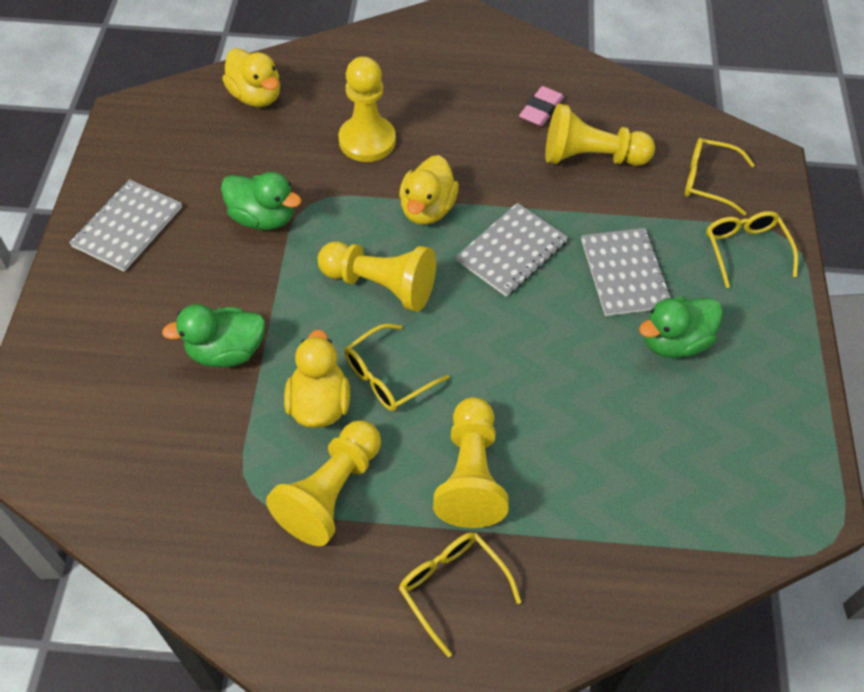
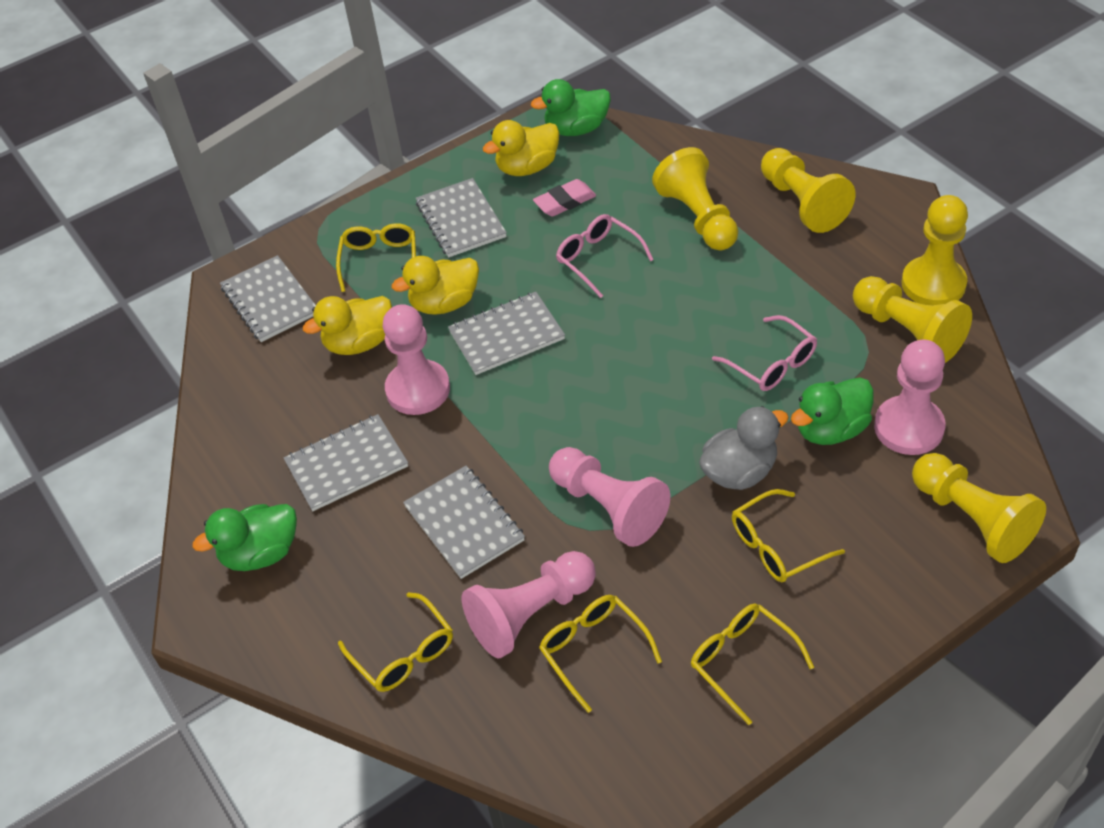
grey duck: none = 0 -> [699,406,789,490] = 1
grey notebook: [69,179,182,272] [456,203,568,297] [581,228,672,316] = 3 -> [220,255,316,342] [284,414,408,511] [403,466,525,579] [416,178,507,258] [448,292,565,375] = 5
pink glasses: none = 0 -> [556,214,654,298] [712,315,817,391] = 2
pink pawn: none = 0 -> [383,304,450,415] [462,551,596,658] [549,447,670,547] [874,339,946,455] = 4
yellow glasses: [344,324,449,411] [399,532,521,657] [685,138,755,216] [706,211,798,288] = 4 -> [336,223,416,292] [338,592,453,692] [539,595,662,713] [691,604,814,725] [732,489,845,582] = 5

